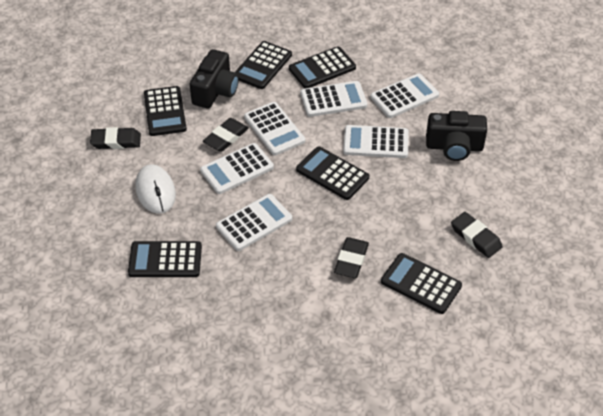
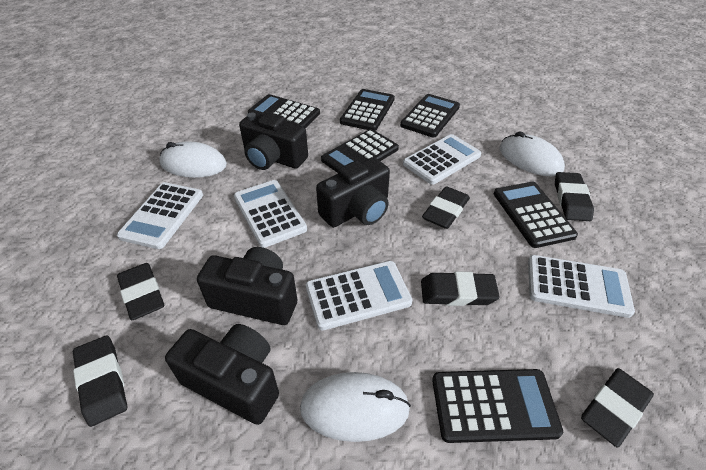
black camera: [190,49,239,109] [426,111,487,161] = 2 -> [165,324,279,425] [197,247,297,325] [239,112,308,170] [316,157,390,227] = 4
black eraser: [90,127,141,149] [203,118,249,152] [334,237,369,278] [451,212,503,258] = 4 -> [73,335,127,427] [117,263,164,320] [421,271,500,306] [422,186,470,229] [555,172,594,221] [581,368,654,447] = 6
white calculator: [200,143,274,194] [216,194,292,251] [244,102,305,155] [300,81,367,117] [343,125,409,158] [370,73,439,118] = 6 -> [117,182,203,249] [234,180,307,248] [306,261,412,330] [403,134,481,185] [528,255,635,318] = 5
white mouse: [135,164,176,214] = 1 -> [159,141,227,178] [300,372,411,442] [500,131,565,176] = 3

